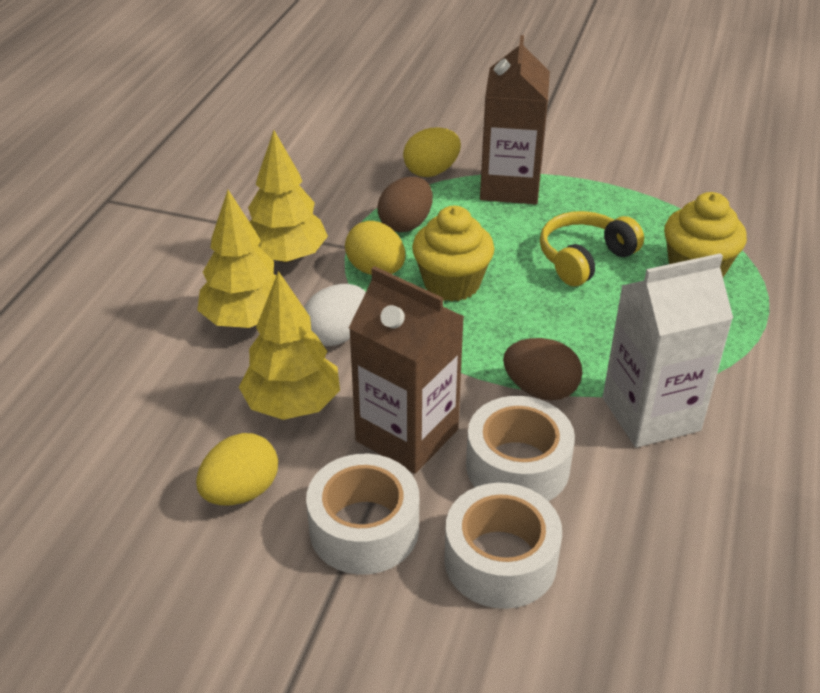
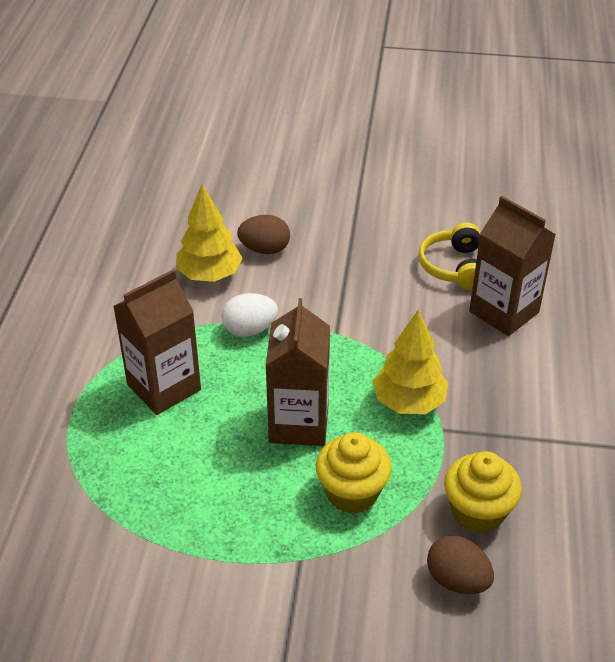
brown carton: [349,266,464,474] [480,35,550,204] = 2 -> [113,269,201,415] [266,298,330,446] [469,196,556,336] = 3
white carton: [603,253,733,448] = 1 -> none = 0
white tape: [306,454,419,575] [444,483,562,609] [466,396,575,501] = 3 -> none = 0
yellow egg: [196,433,278,505] [345,221,405,275] [403,128,461,177] = 3 -> none = 0
yellow tree: [197,190,276,328] [239,271,340,420] [248,130,328,263] = 3 -> [176,184,243,282] [373,310,448,414] = 2

